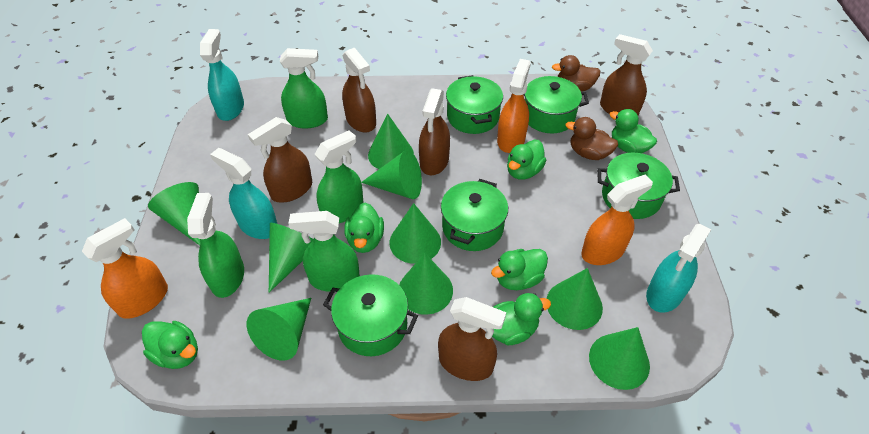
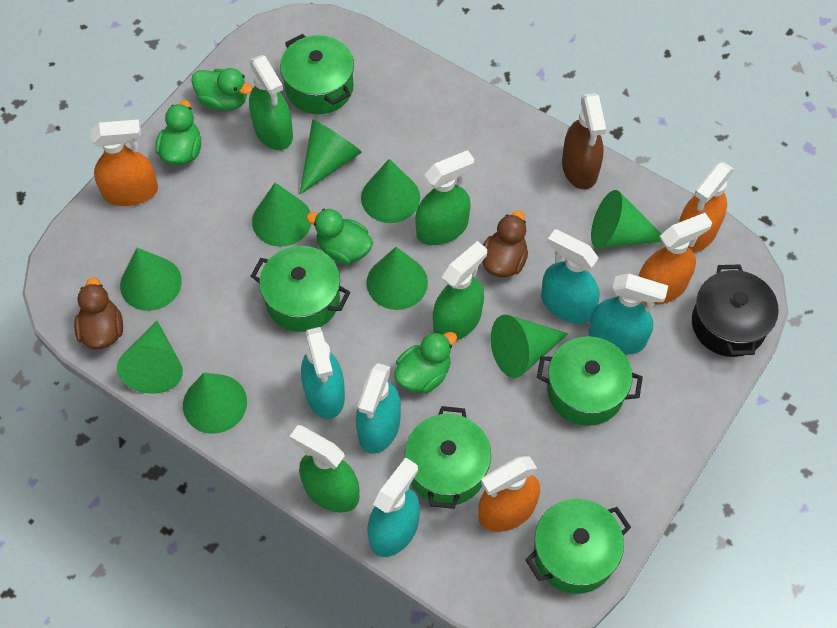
black pot: none = 0 -> [692,265,779,357] = 1
brown spray bottle: [248,117,312,203] [342,47,376,133] [419,88,450,175] [438,297,506,381] [600,34,653,116] = 5 -> [562,93,606,189] = 1
green duck: [142,321,198,369] [344,203,384,253] [491,249,548,290] [492,293,551,346] [507,140,546,180] [609,109,657,153] = 6 -> [155,100,201,166] [191,68,253,111] [306,209,373,264] [394,332,457,393] = 4
orange spray bottle: [82,218,168,319] [497,59,531,153] [581,175,653,265] = 3 -> [90,119,158,206] [479,456,540,532] [639,213,712,305] [679,162,734,253] = 4
turquoise spray bottle: [200,29,244,121] [210,148,277,239] [646,224,711,313] = 3 -> [301,327,345,419] [356,363,401,454] [367,457,420,557] [541,229,599,324] [589,273,668,355] = 5

